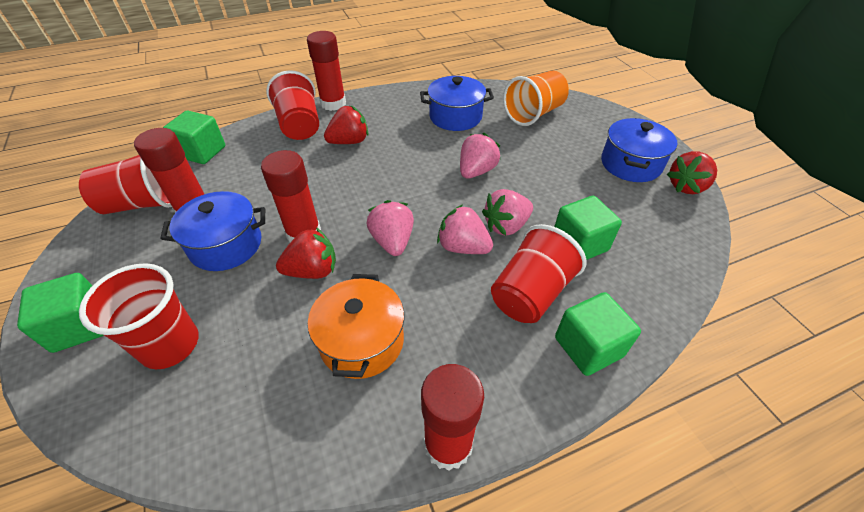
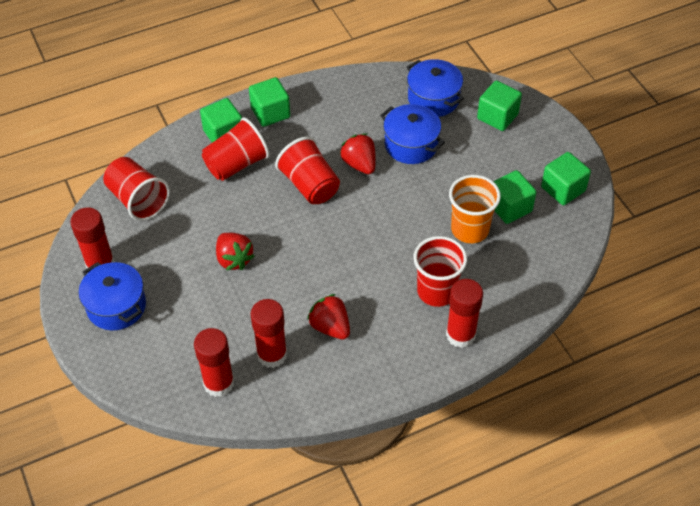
green cube: [17,273,104,353] [163,111,225,164] [554,196,622,260] [555,292,641,376] = 4 -> [200,98,242,142] [249,77,290,127] [477,80,522,131] [493,170,536,224] [541,152,591,205] = 5
orange pot: [308,274,404,379] = 1 -> none = 0
pink strawberry: [366,200,414,256] [437,205,493,254] [460,133,500,179] [482,189,533,236] = 4 -> none = 0

